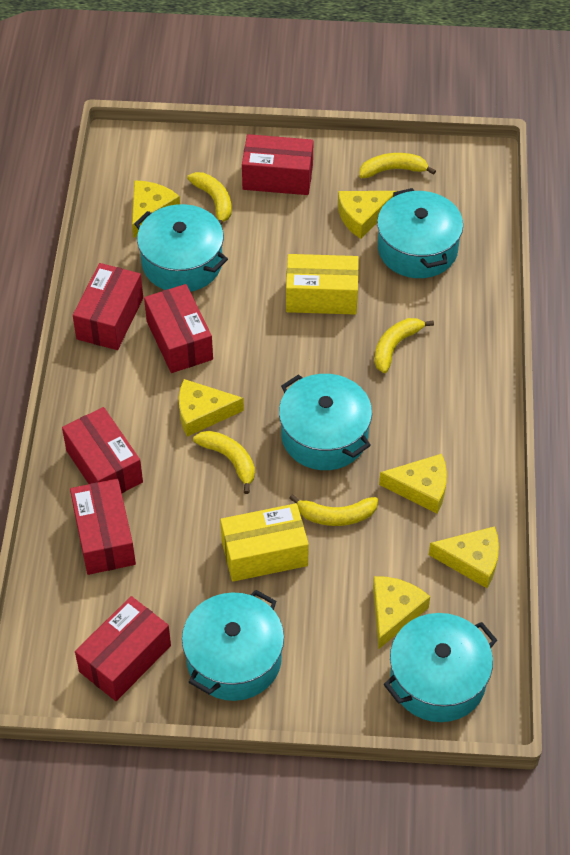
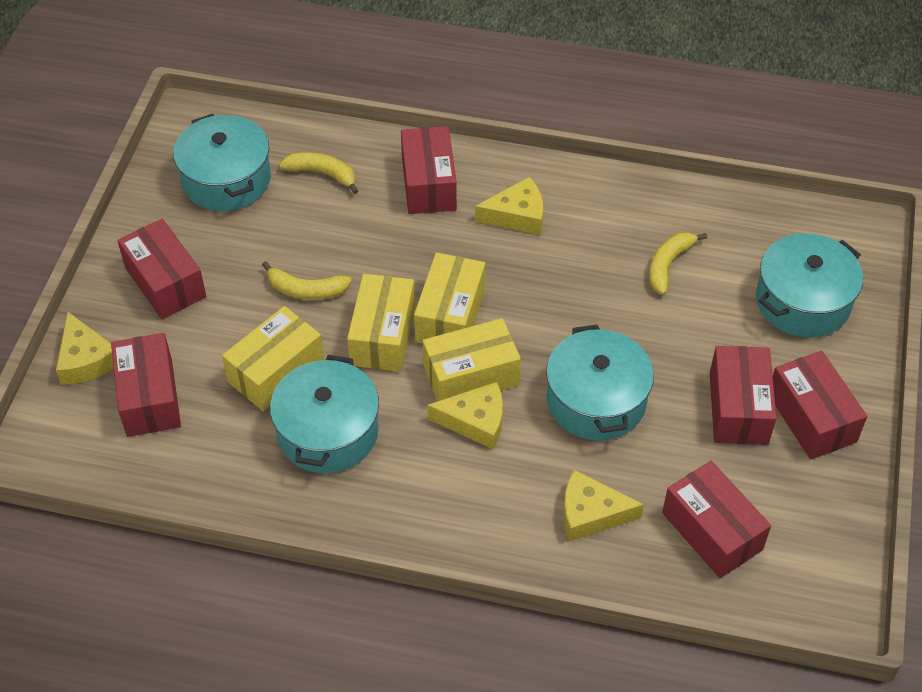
turquoise pot: [134,204,228,292] [182,590,284,701] [279,374,372,470] [377,188,463,278] [384,613,497,722] = 5 -> [173,114,271,211] [270,355,379,473] [546,325,654,441] [756,233,863,338] = 4
yellow banana: [187,172,232,225] [193,431,255,494] [289,494,378,526] [359,153,436,178] [374,318,434,373] = 5 -> [262,261,352,300] [279,152,358,194] [649,232,707,295] = 3
yellow box: [220,503,309,582] [286,254,359,315] = 2 -> [222,306,324,411] [347,274,415,372] [414,253,485,344] [423,318,521,401] = 4
yellow cheese: [132,180,180,238] [179,379,244,437] [338,191,397,239] [373,576,430,649] [379,454,447,513] [429,526,499,588] = 6 -> [56,312,114,385] [427,382,503,450] [475,177,543,235] [563,470,644,542] = 4

